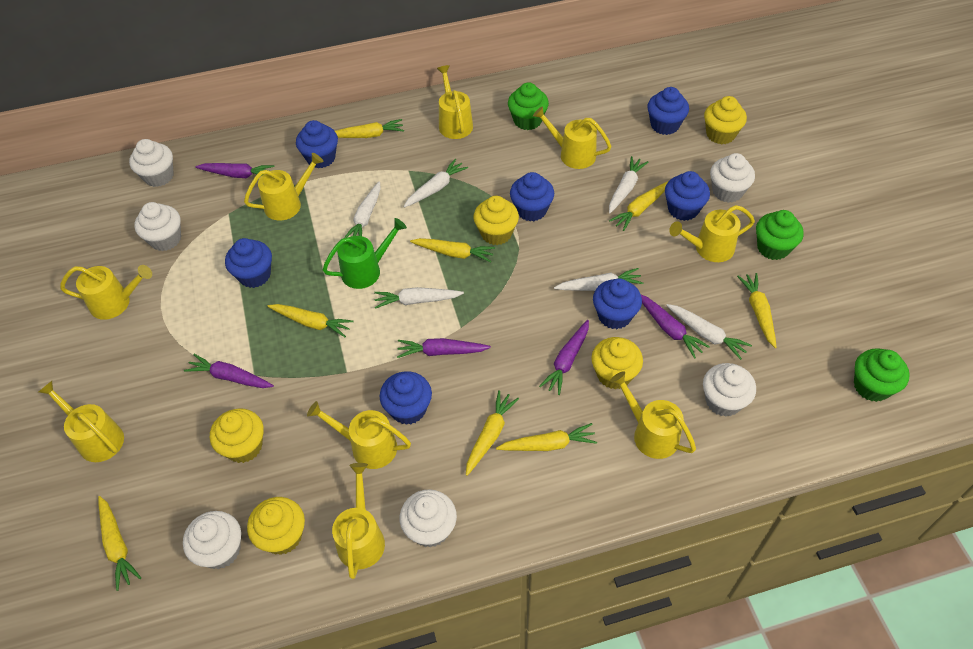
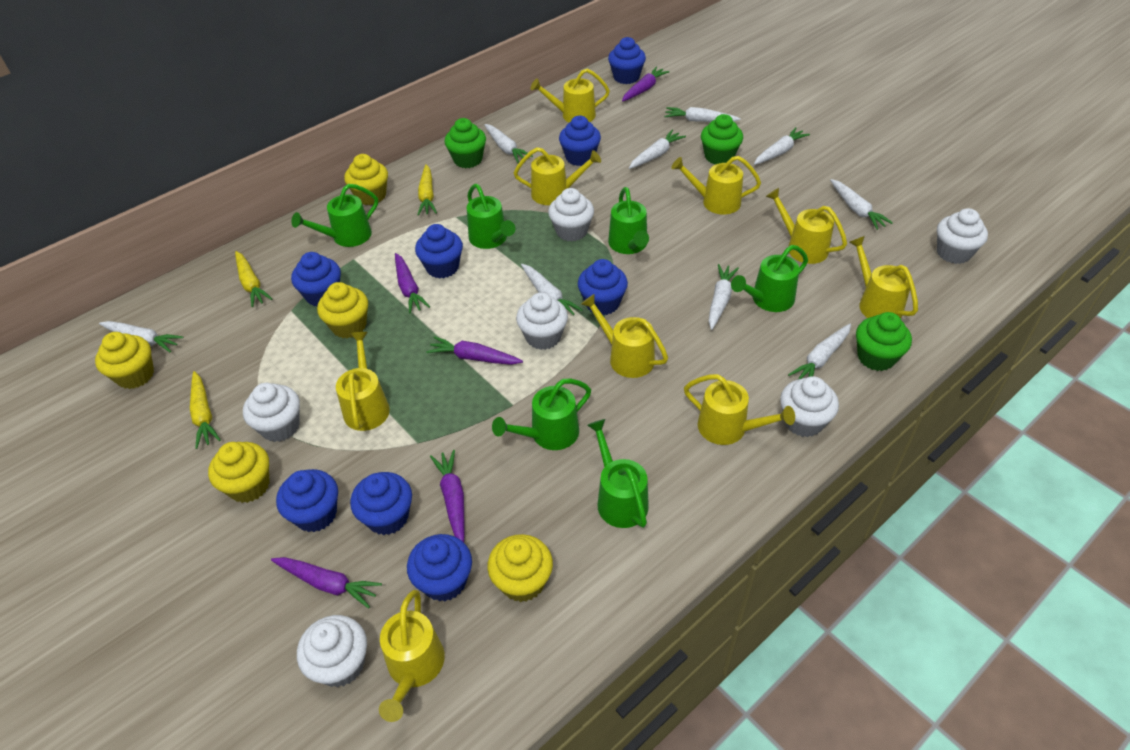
blue cupcake: [225,238,272,288] [296,120,338,168] [380,371,432,425] [510,172,554,221] [593,278,642,329] [647,87,689,135] [665,171,710,221] = 7 -> [276,469,338,532] [291,252,341,306] [350,472,412,535] [407,534,472,601] [415,224,463,279] [559,116,601,166] [578,259,628,315] [608,37,646,84] = 8
green watering can: [323,218,407,289] = 1 -> [291,184,378,247] [467,184,515,249] [492,378,591,450] [587,419,649,528] [608,187,649,254] [731,245,808,312] = 6
white carrot: [344,181,381,238] [374,287,464,309] [403,159,468,208] [554,268,643,291] [609,156,648,213] [666,304,752,360] = 6 -> [99,321,184,353] [484,124,533,163] [521,264,583,315] [629,130,686,169] [664,107,741,122] [709,264,739,330] [754,127,810,165] [788,324,851,379] [830,179,893,230] = 9
yellow carrot: [98,496,141,591] [268,304,353,337] [335,119,404,138] [410,238,495,263] [466,390,519,476] [496,423,597,451] [609,181,669,231] [737,273,777,348] = 8 -> [190,371,221,449] [235,251,272,307] [417,164,437,215] = 3

